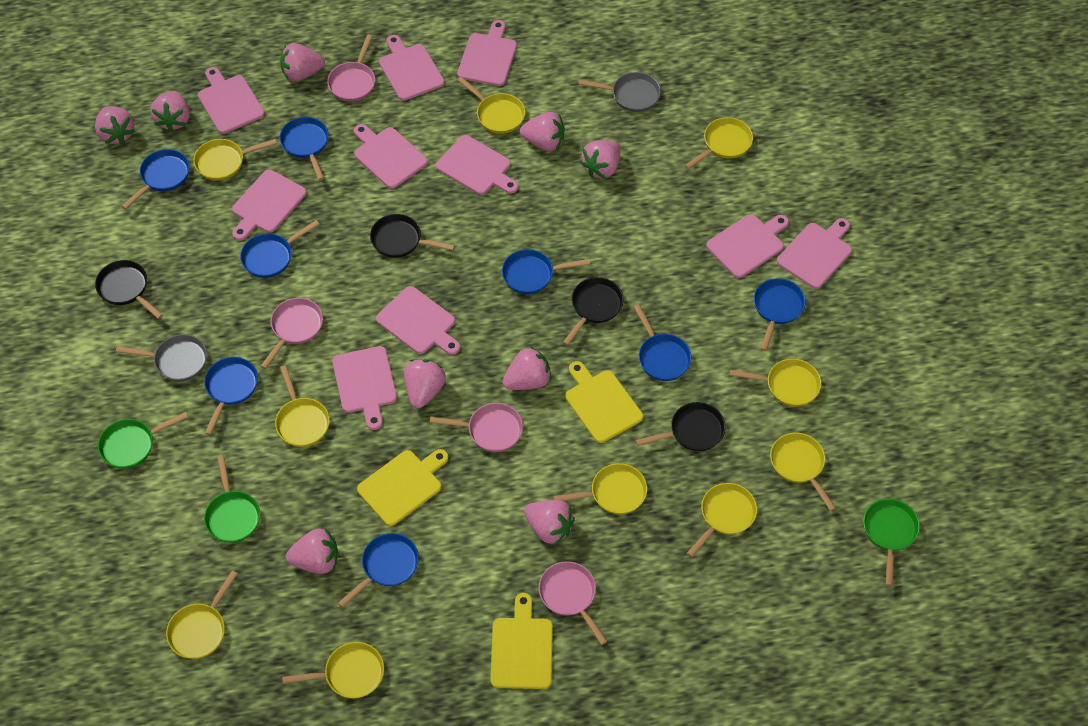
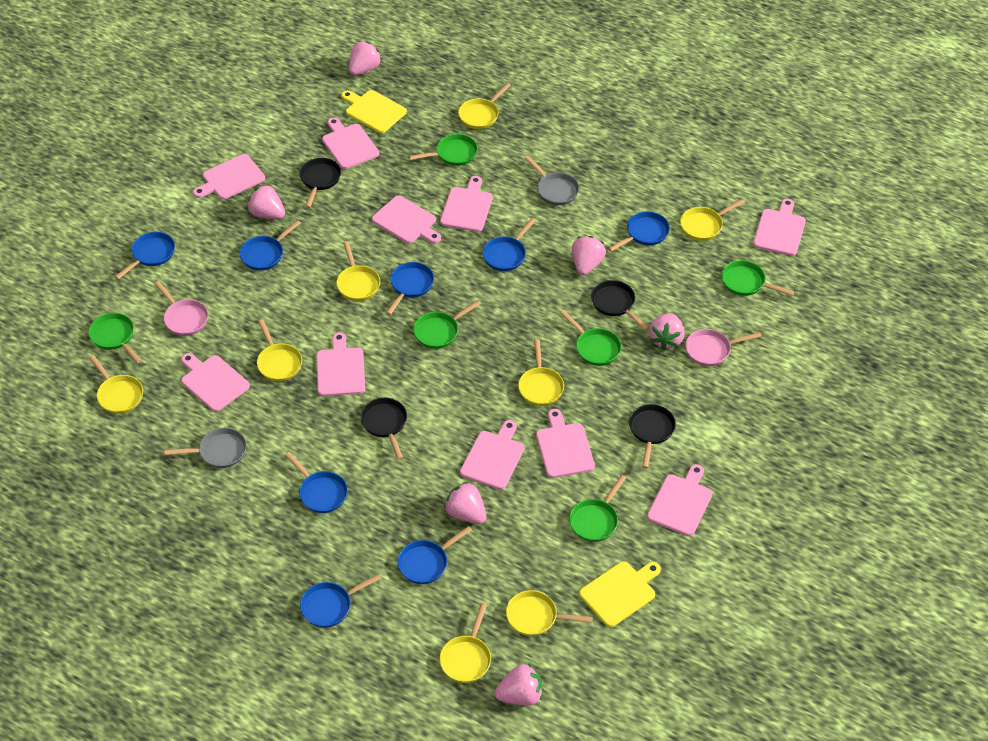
green pan: [98,412,188,469] [204,455,260,543] [863,499,920,586] = 3 -> [89,313,142,363] [409,134,478,166] [414,300,481,349] [560,310,621,366] [569,475,626,542] [721,260,794,296] = 6
pink pan: [261,298,323,369] [327,34,375,102] [430,403,523,452] [538,561,608,645] = 4 -> [155,281,208,336] [685,329,761,366] = 2
pink strawberry: [95,106,135,144] [150,91,190,132] [280,43,325,81] [286,529,338,574] [404,359,446,408] [502,346,551,390] [520,112,565,151] [524,500,575,545] [580,140,621,179] = 9 -> [247,184,285,219] [349,41,382,75] [444,482,487,524] [495,663,543,706] [572,236,606,275] [649,313,685,350] = 6
yellow cutting board: [357,449,448,526] [490,593,553,689] [565,361,643,443] = 3 -> [341,90,407,133] [579,561,661,627] = 2
yellow pan: [166,570,238,659] [193,139,277,181] [275,365,330,447] [282,642,384,699] [458,77,525,134] [553,463,647,514] [685,117,753,169] [687,483,757,558] [730,358,821,407] [770,433,836,511] = 10 -> [89,355,143,414] [257,319,302,381] [336,241,380,301] [440,603,491,683] [458,83,511,129] [506,590,593,636] [518,339,564,406] [680,199,745,241] = 8

